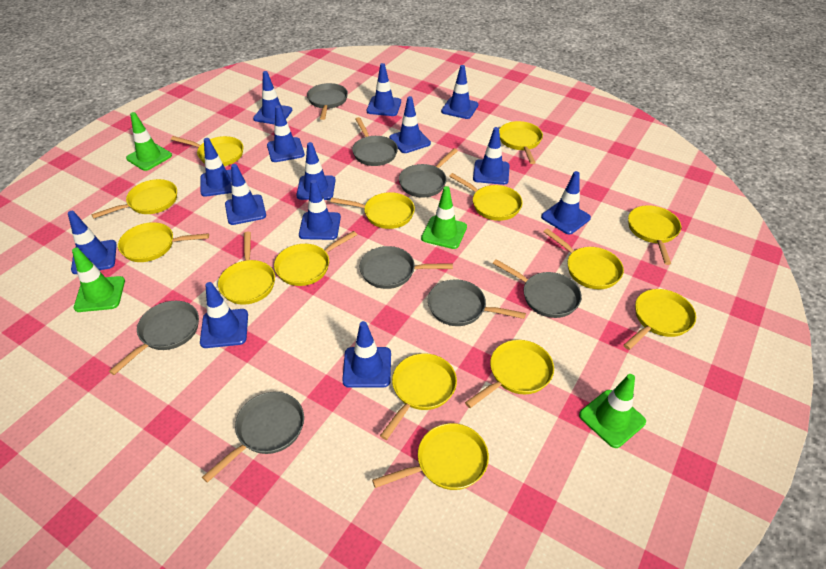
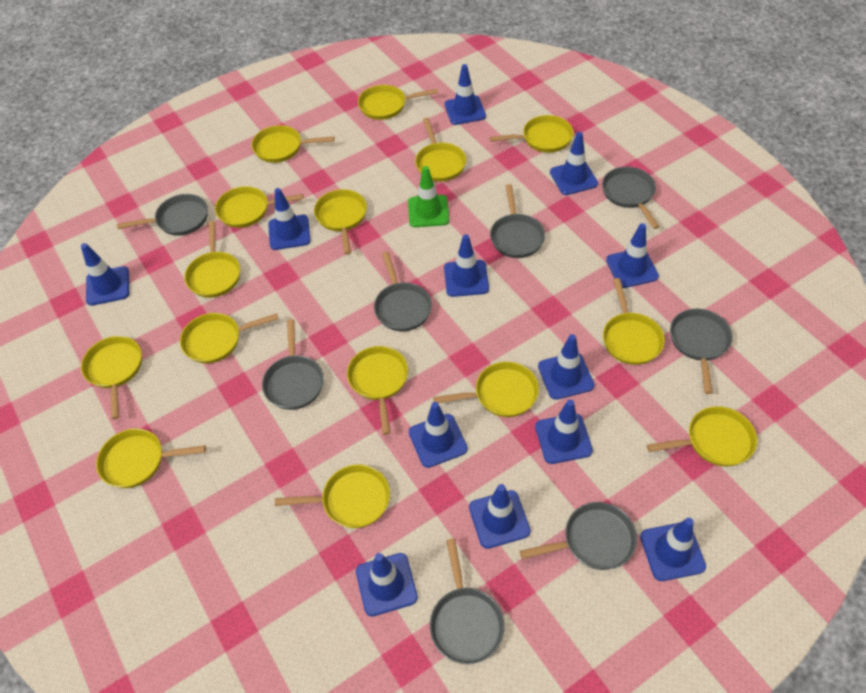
blue traffic cone: [68,211,117,274] [200,282,248,348] [201,138,232,197] [225,164,266,225] [253,71,292,125] [267,105,305,162] [296,142,336,200] [299,180,341,240] [342,321,391,388] [367,63,401,116] [389,96,431,153] [441,65,478,119] [473,127,510,185] [541,171,591,234] = 14 -> [81,243,129,306] [268,188,311,250] [356,553,418,617] [409,402,468,468] [444,234,489,297] [445,64,486,125] [469,484,531,549] [535,400,593,464] [538,334,594,400] [550,132,598,195] [606,223,659,288] [640,518,706,581] = 12
green traffic cone: [72,248,125,312] [126,112,172,171] [421,186,467,249] [579,374,646,448] = 4 -> [408,166,449,227] = 1
yellow pan: [91,179,177,219] [118,222,209,262] [171,136,244,166] [218,232,275,305] [274,231,357,286] [330,192,415,229] [372,423,489,490] [380,353,457,440] [449,173,523,221] [465,340,554,408] [499,121,543,164] [543,228,624,289] [623,289,696,350] [628,205,681,265] = 14 -> [81,336,142,419] [96,429,206,488] [180,313,278,363] [184,221,240,298] [215,186,303,228] [251,125,335,163] [275,464,390,528] [314,189,367,255] [347,346,408,435] [358,85,438,120] [415,118,466,182] [433,362,539,417] [490,115,574,153] [603,278,665,365] [647,406,757,467] = 15

